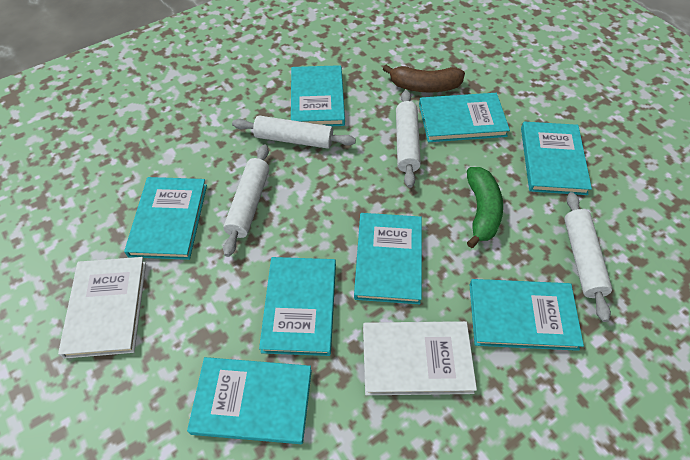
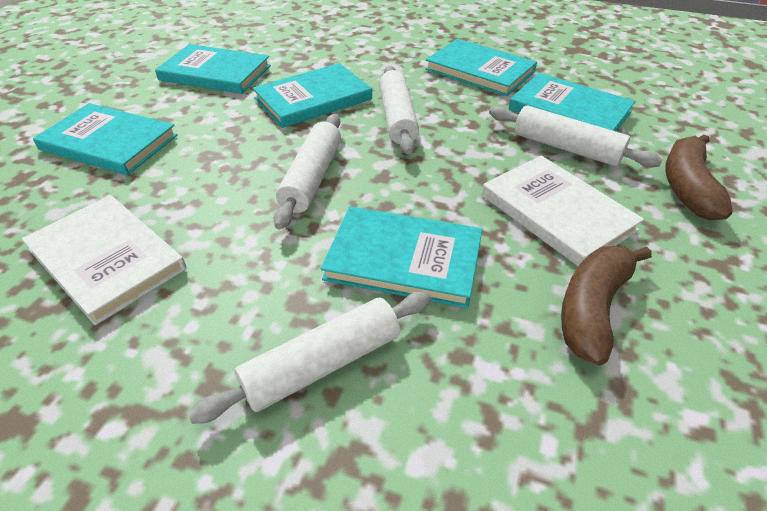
brown banana: [383,65,465,92] = 1 -> [561,246,652,366] [666,134,733,220] = 2
green banana: [467,167,503,248] = 1 -> none = 0
turquoise book: [124,177,207,260] [187,357,312,444] [259,257,336,356] [291,65,345,126] [354,213,422,304] [419,93,510,142] [470,279,584,351] [521,122,592,195] = 8 -> [33,103,178,175] [155,44,271,94] [252,63,372,128] [321,206,483,308] [425,39,537,96] [508,73,635,132] = 6

